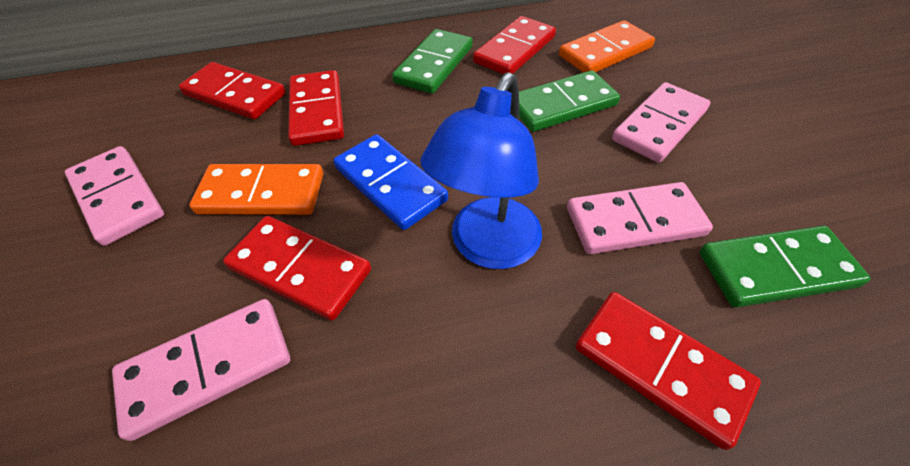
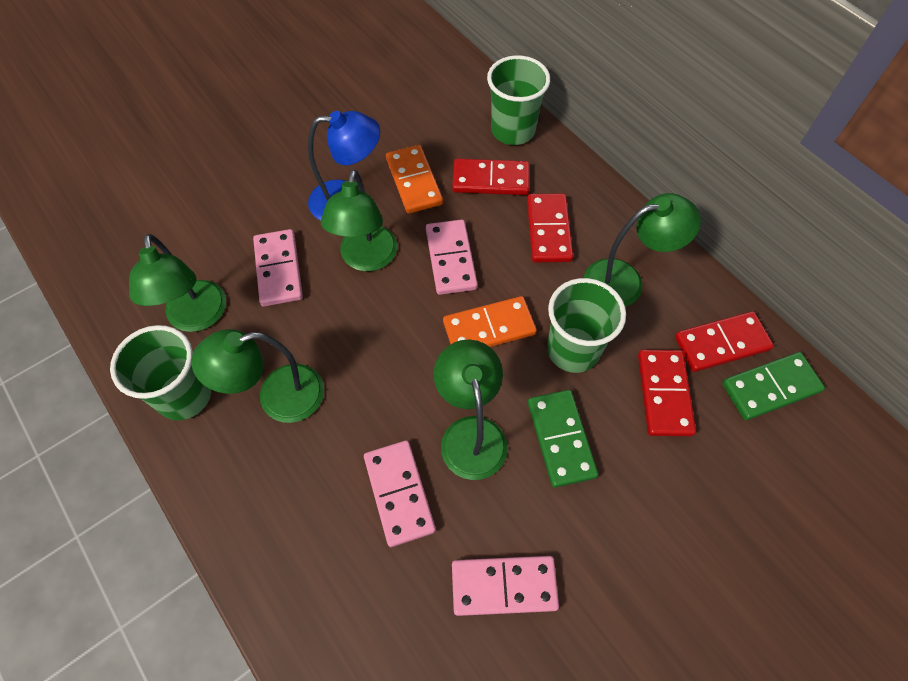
blue domino: [333,134,448,230] = 1 -> none = 0
green cup: none = 0 -> [110,325,211,420] [487,55,550,145] [547,278,626,373] = 3
green domino: [392,29,473,94] [519,70,620,132] [700,226,870,308] = 3 -> [528,390,598,488] [722,352,825,420] = 2
green lamp: none = 0 -> [129,234,226,332] [191,329,324,423] [321,169,397,271] [434,339,508,480] [584,193,701,307] = 5
red domino: [179,62,285,119] [223,216,371,321] [288,70,344,146] [473,16,556,75] [576,292,761,450] = 5 -> [452,159,530,195] [527,194,573,263] [638,350,696,436] [675,311,774,372] = 4

